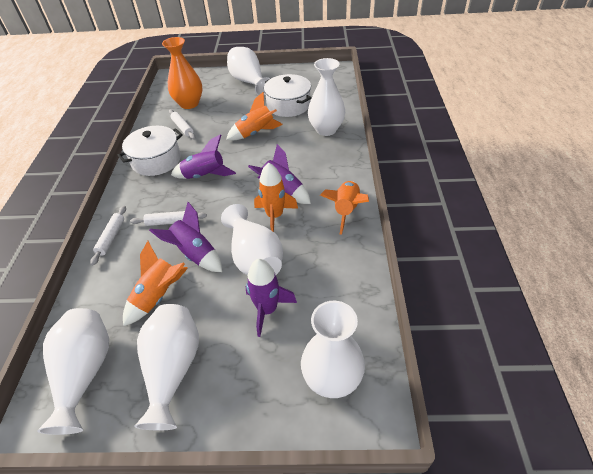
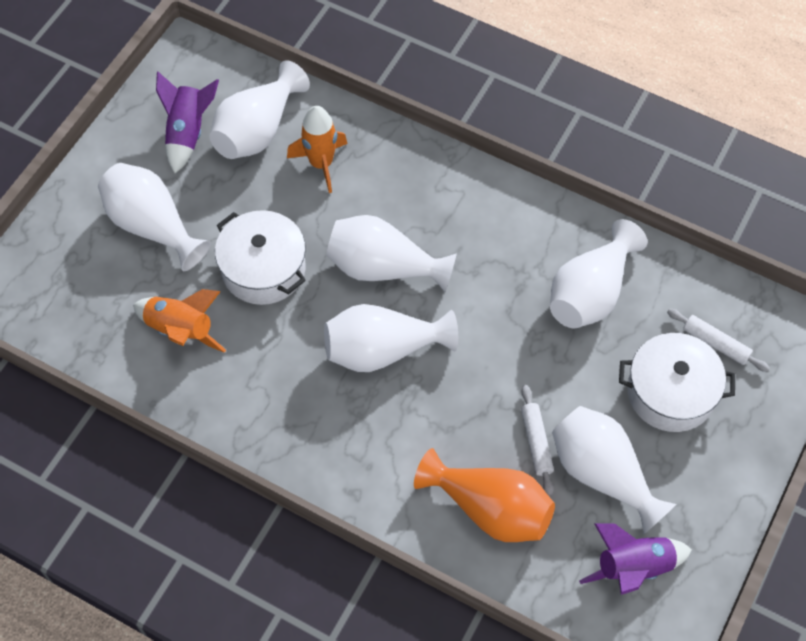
orange rocket: [123,241,188,326] [226,92,283,140] [254,162,298,232] [320,181,369,235] = 4 -> [133,289,226,353] [287,106,348,193] = 2
purple rocket: [149,202,222,272] [171,134,236,179] [246,259,297,337] [248,144,311,204] = 4 -> [156,71,219,173] [579,523,692,595] = 2
white rolling pin: [90,206,126,265] [130,211,207,226] [169,110,195,139] = 3 -> [521,385,554,495] [667,309,770,372] = 2

